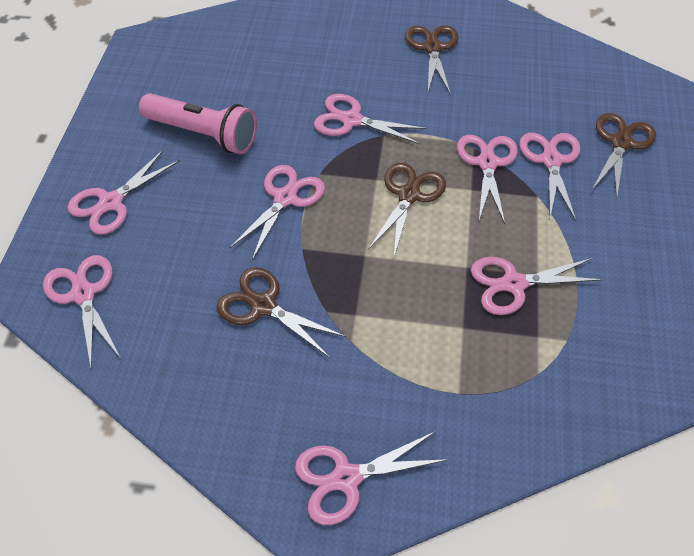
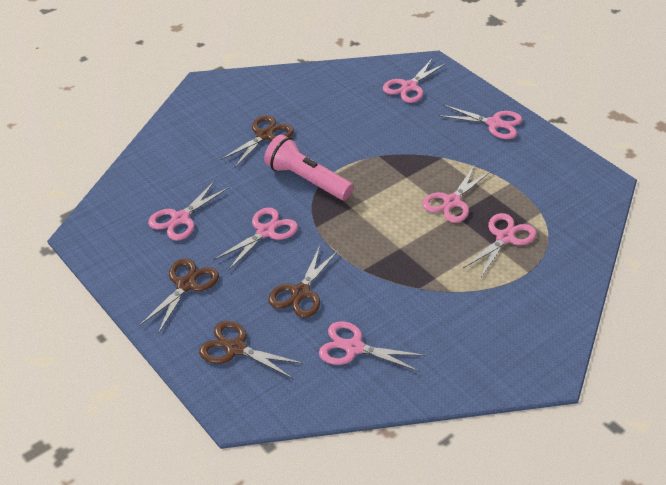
pink scissors: [43,255,120,367] [68,150,180,235] [229,165,325,260] [295,431,449,525] [314,94,427,144] [457,135,518,224] [471,257,603,315] [519,133,580,221] = 8 -> [148,181,229,241] [214,207,298,271] [319,321,425,372] [383,59,446,103] [422,165,491,223] [438,105,522,139] [463,213,537,277] = 7

